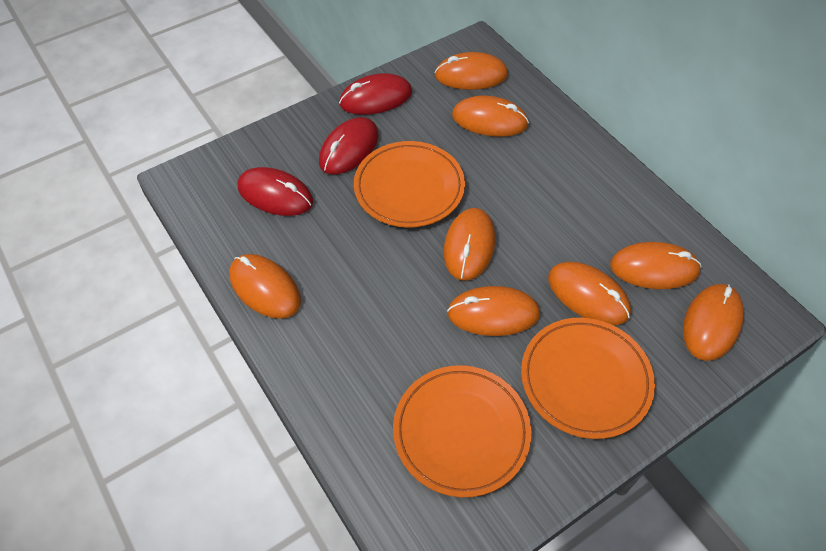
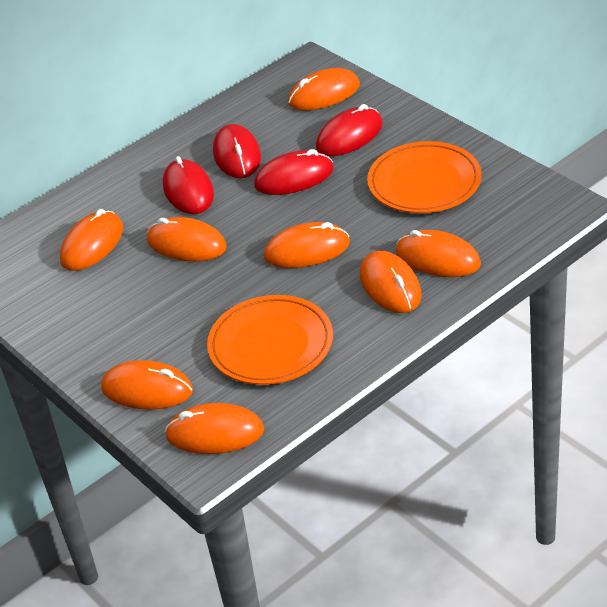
orange plate: [354,141,465,227] [393,365,531,497] [521,318,655,439] = 3 -> [207,295,333,385] [367,141,482,213] = 2
red mouse: [238,167,313,216] [319,117,378,174] [339,73,412,115] = 3 -> [163,156,214,214] [213,124,261,178] [254,149,334,195] [316,104,383,156] = 4

